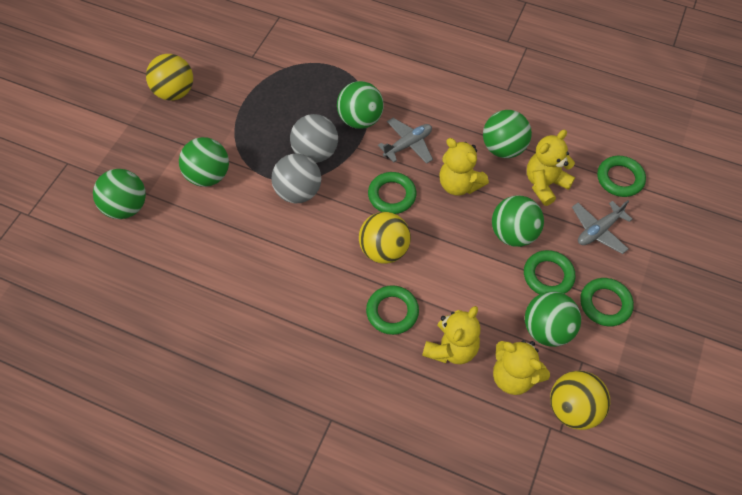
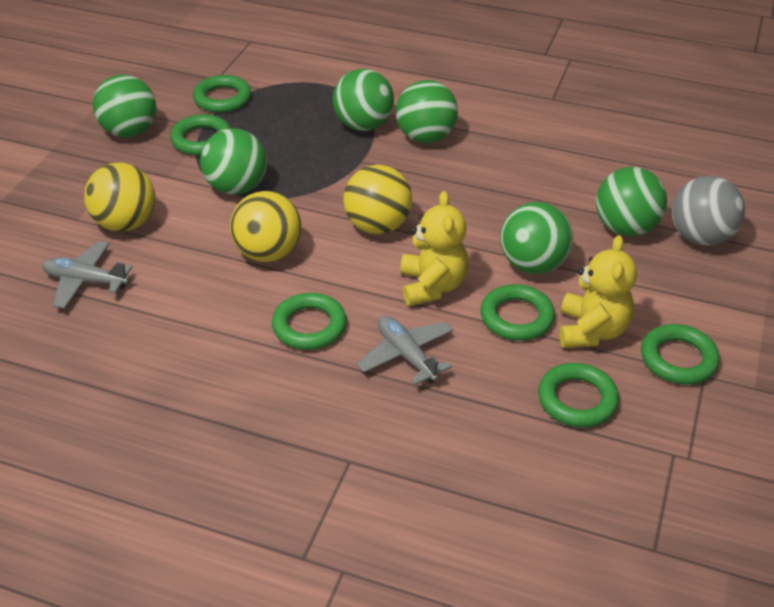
green ring: [366,285,419,335] [368,172,416,214] [524,250,576,294] [580,278,634,326] [597,156,646,197] = 5 -> [170,114,230,155] [193,75,251,113] [272,293,347,350] [481,284,555,341] [538,363,619,428] [641,324,720,385] = 6
grey ball: [271,153,321,203] [290,114,338,163] = 2 -> [672,176,745,246] = 1
yellow teddy bear: [422,306,480,364] [439,138,489,196] [493,340,550,395] [527,130,575,206] = 4 -> [400,191,468,306] [559,235,637,348] = 2

